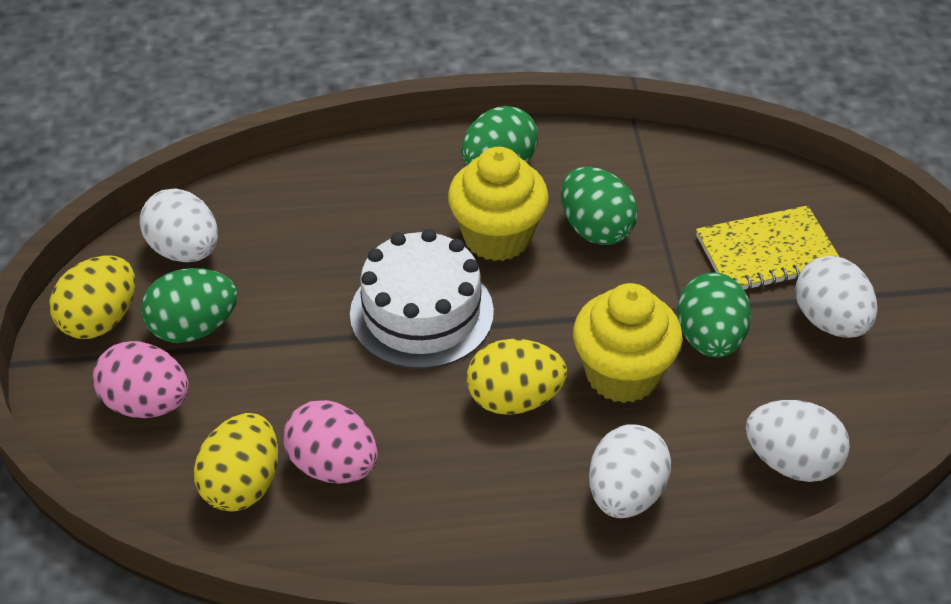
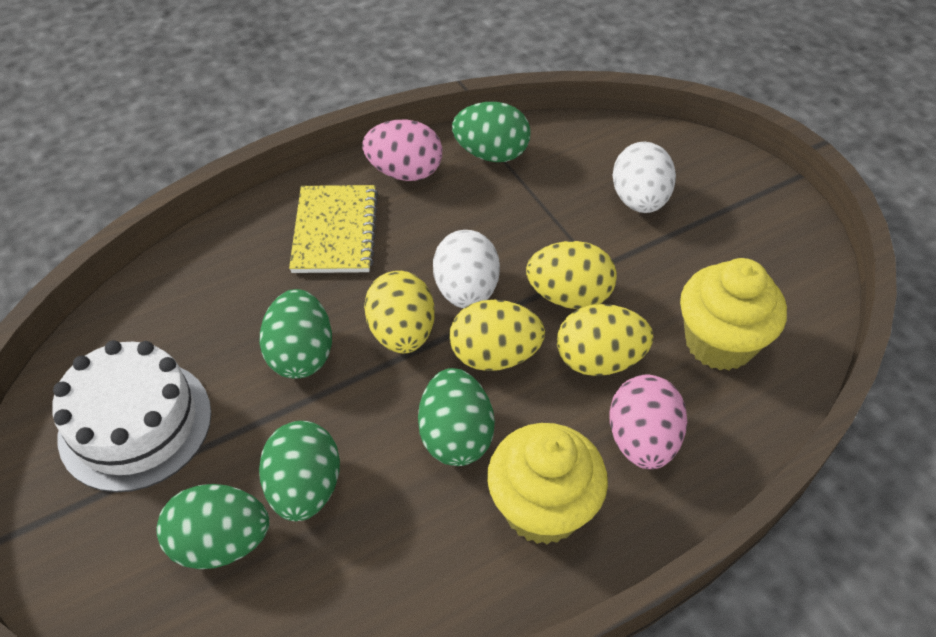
green egg: [141,268,238,343] [461,106,538,165] [561,166,638,245] [677,272,751,357] = 4 -> [157,484,269,569] [259,289,332,378] [259,421,340,521] [418,368,495,466] [452,102,531,162] = 5
white egg: [140,188,218,262] [589,424,671,518] [746,400,850,482] [795,256,878,338] = 4 -> [433,230,500,308] [613,142,676,213] = 2
yellow egg: [49,255,135,339] [194,413,278,512] [467,339,567,415] = 3 -> [364,271,435,353] [450,300,545,371] [526,241,617,309] [557,304,653,376] = 4

